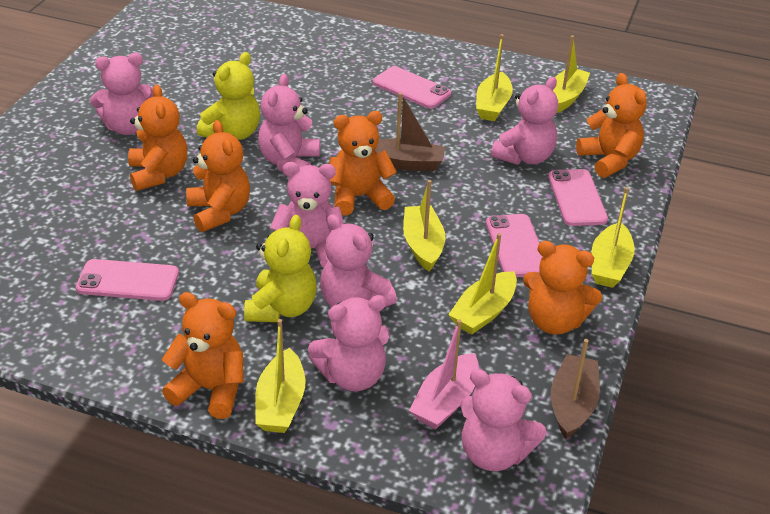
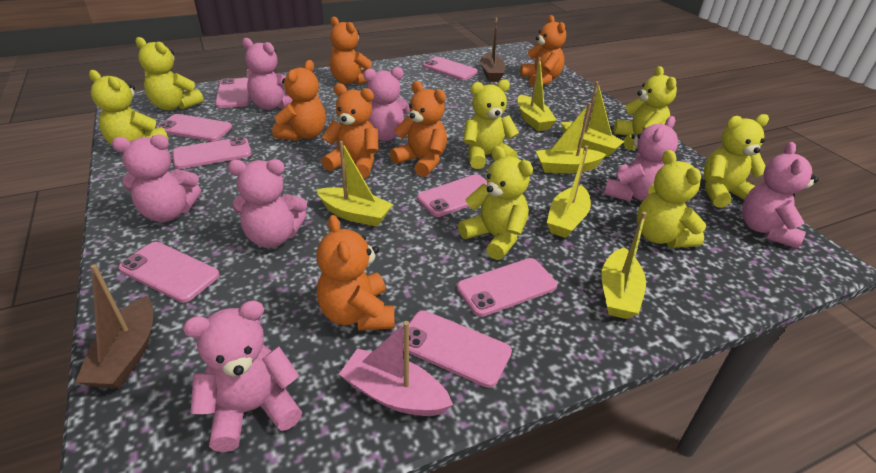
pink phone: [76,259,179,301] [373,66,451,109] [486,214,542,277] [548,169,608,226] = 4 -> [118,242,220,303] [156,114,232,141] [172,137,252,169] [215,78,250,108] [403,311,512,388] [417,174,487,217] [423,57,478,80] [457,258,557,317] = 8
yellow teddy bear: [197,52,260,140] [244,215,317,322] = 2 -> [89,70,169,145] [135,37,204,110] [458,146,533,260] [463,79,519,169] [613,66,677,150] [637,150,706,248] [704,114,769,208] = 7

